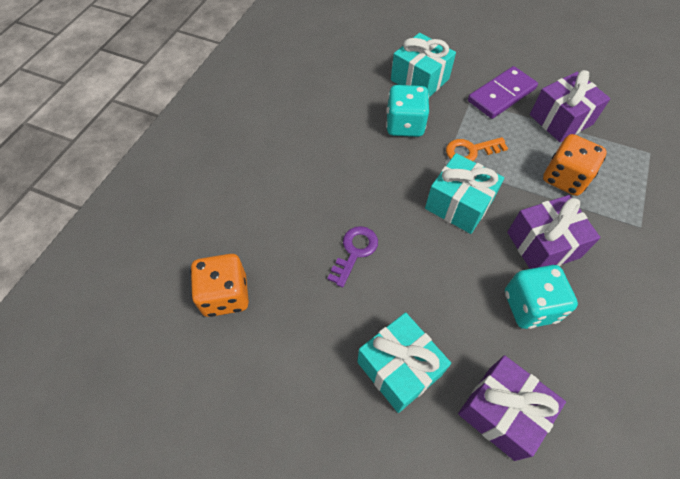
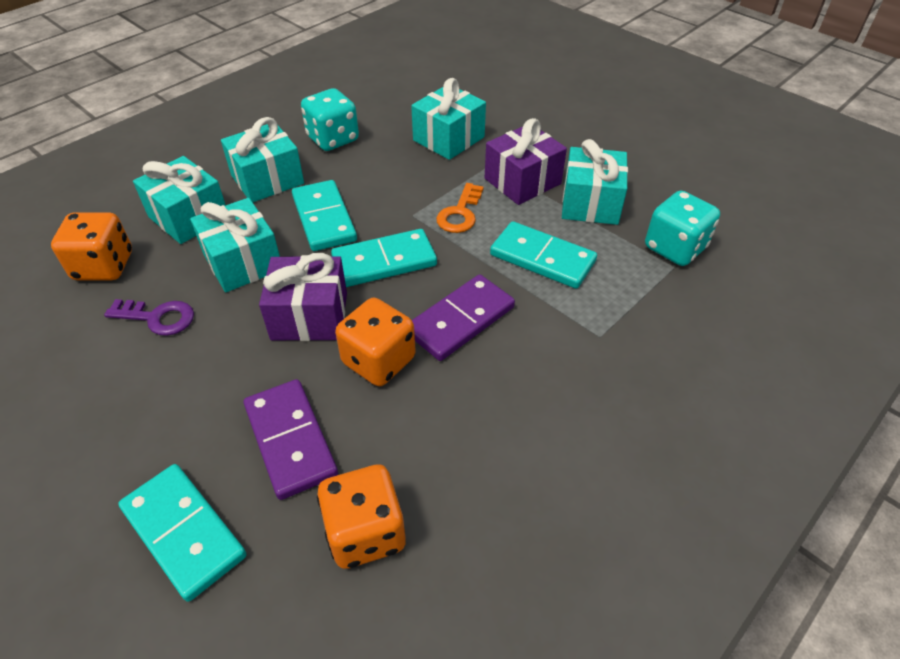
orange dice: [190,254,249,317] [543,134,607,196] = 2 -> [51,212,132,280] [317,464,406,569] [335,298,416,386] = 3
purple domino: [468,66,538,119] = 1 -> [244,379,338,500] [412,274,515,361] = 2
purple gift: [458,355,566,461] [507,195,600,269] [530,70,611,142] = 3 -> [259,253,347,341] [485,118,567,205] = 2
turquoise domino: none = 0 -> [118,464,246,602] [292,180,357,251] [331,229,437,287] [490,221,597,289] = 4
turquoise gift: [357,312,451,413] [391,33,456,97] [425,153,504,234] = 3 -> [133,156,226,244] [190,198,280,292] [221,117,304,202] [411,78,486,160] [562,139,628,225] = 5

